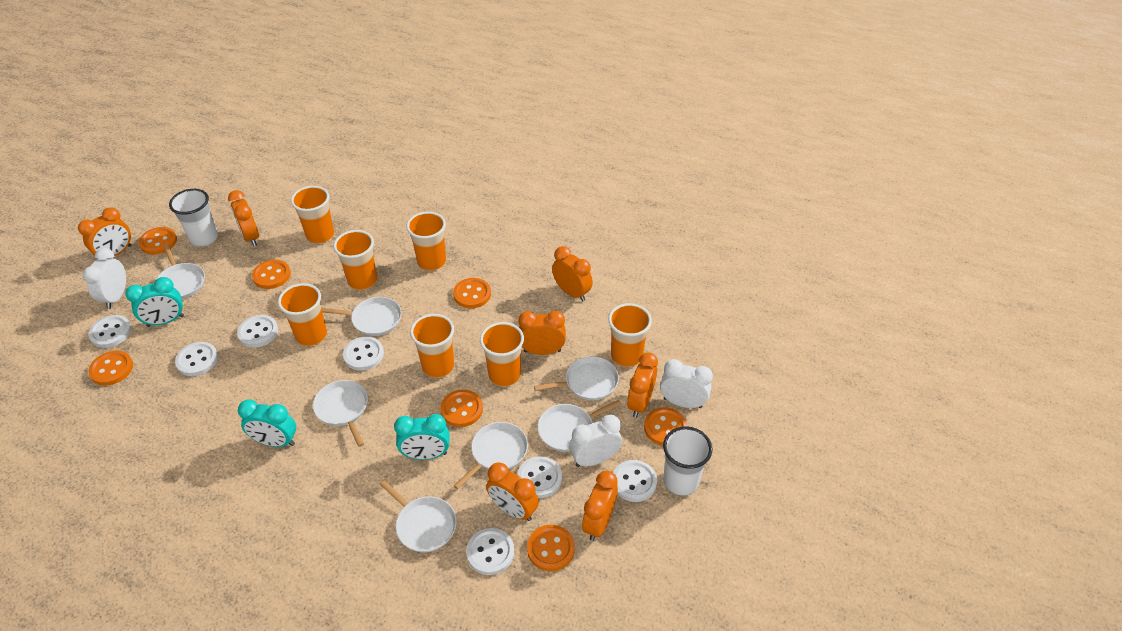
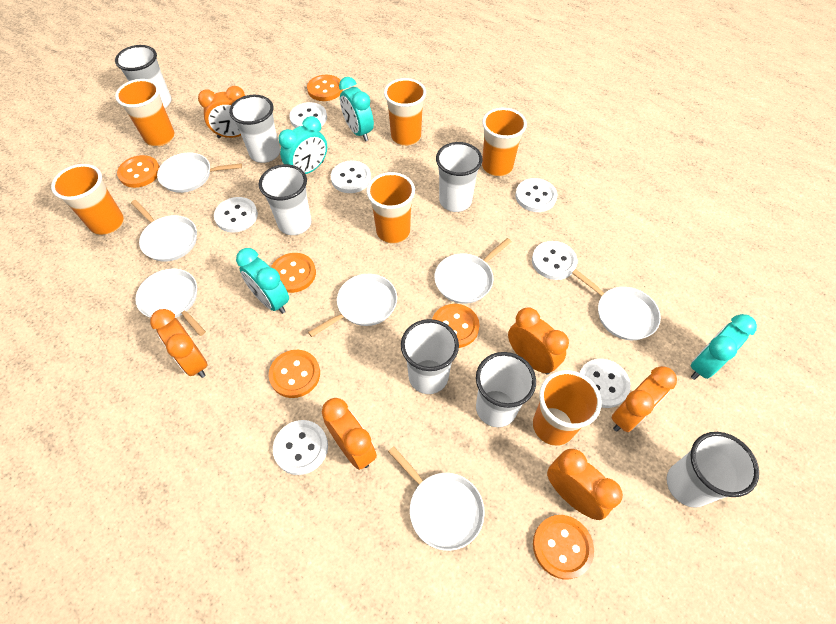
orange button: [88,351,133,386] [139,227,177,255] [252,260,291,289] [440,390,483,427] [453,278,491,308] [527,525,575,571] [644,407,687,446] = 7 -> [117,155,160,188] [269,350,320,398] [271,253,316,293] [307,75,343,101] [432,304,479,348] [533,515,594,579] = 6
orange clock: [78,207,132,256] [228,190,259,246] [486,462,539,521] [518,311,566,355] [552,246,593,301] [582,471,618,541] [627,353,658,418] = 7 -> [150,309,208,378] [198,86,245,138] [322,398,377,470] [508,307,569,375] [547,449,623,520] [611,366,677,432] = 6
orange cup: [278,283,327,346] [291,186,334,244] [333,230,377,290] [406,212,446,271] [410,314,454,378] [480,322,524,387] [608,303,652,367] = 7 -> [51,164,124,235] [115,79,175,146] [367,172,415,244] [384,78,426,146] [482,108,527,176] [533,370,602,446] = 6
turquoise clock: [126,277,184,327] [238,400,296,447] [394,414,449,460] = 3 -> [236,248,289,314] [278,116,327,174] [339,77,374,141] [691,314,757,380] = 4
white clock: [83,248,126,309] [569,415,622,467] [660,359,713,408] = 3 -> none = 0
white cup: [169,189,218,247] [663,426,713,496] = 2 -> [115,45,172,108] [229,95,280,163] [259,164,312,235] [401,319,459,394] [436,142,483,212] [476,352,536,427] [666,432,759,508] = 7

